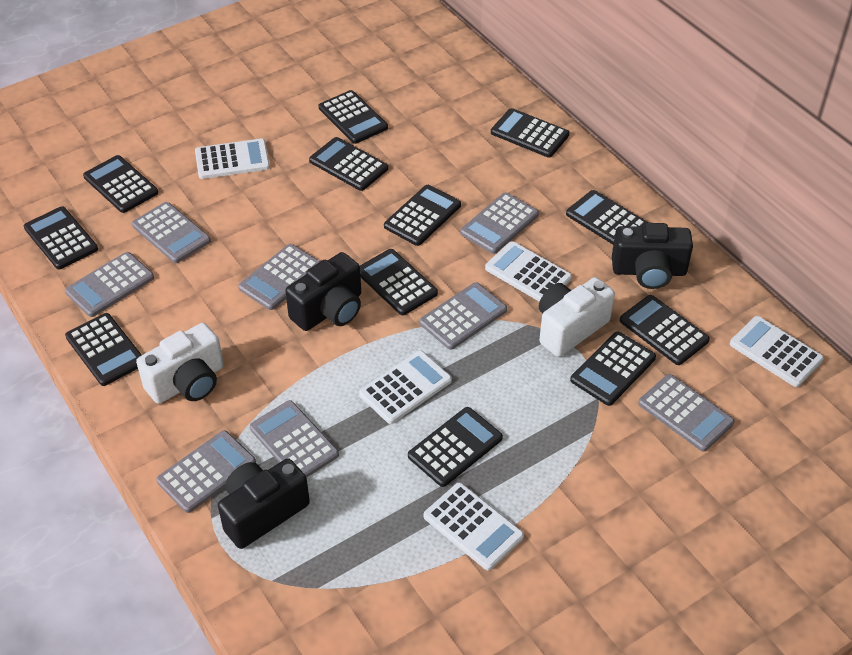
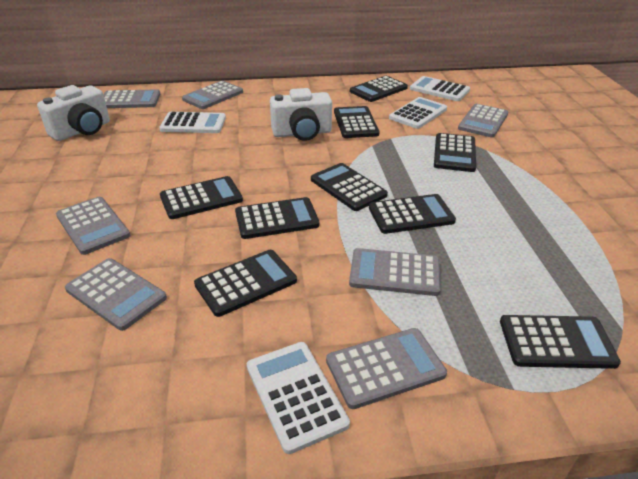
black calculator: [24,206,98,269] [65,313,142,386] [83,155,158,213] [309,137,388,191] [318,90,388,144] [360,249,438,315] [384,185,461,246] [408,407,503,487] [491,108,569,158] [566,190,649,244] [570,332,656,406] [619,295,710,365] = 12 -> [160,176,243,219] [194,250,297,317] [235,197,319,239] [311,163,388,211] [334,106,380,138] [350,76,408,102] [369,194,456,234] [434,133,476,172] [500,315,621,369] = 9
black camera: [218,458,310,549] [285,252,361,331] [612,223,693,289] = 3 -> none = 0
grey calculator: [65,252,154,317] [132,202,211,263] [156,430,256,513] [238,244,321,310] [250,400,339,478] [420,282,507,350] [460,192,539,254] [638,374,735,452] = 8 -> [56,197,130,255] [65,258,167,331] [104,89,160,108] [182,81,243,109] [326,328,447,409] [349,248,441,296] [458,104,508,137] = 7
white calculator: [195,138,270,179] [359,350,452,424] [424,483,524,571] [485,241,572,302] [730,316,824,387] = 5 -> [159,112,226,133] [247,342,350,454] [389,97,447,129] [410,76,470,101] = 4

